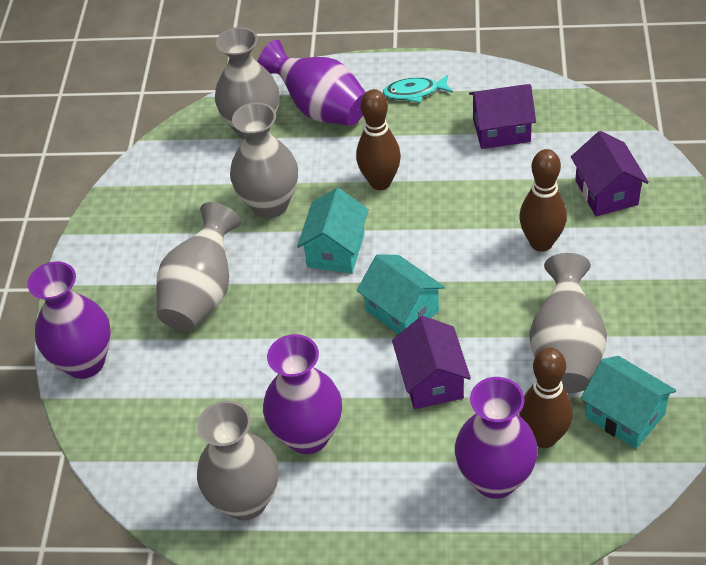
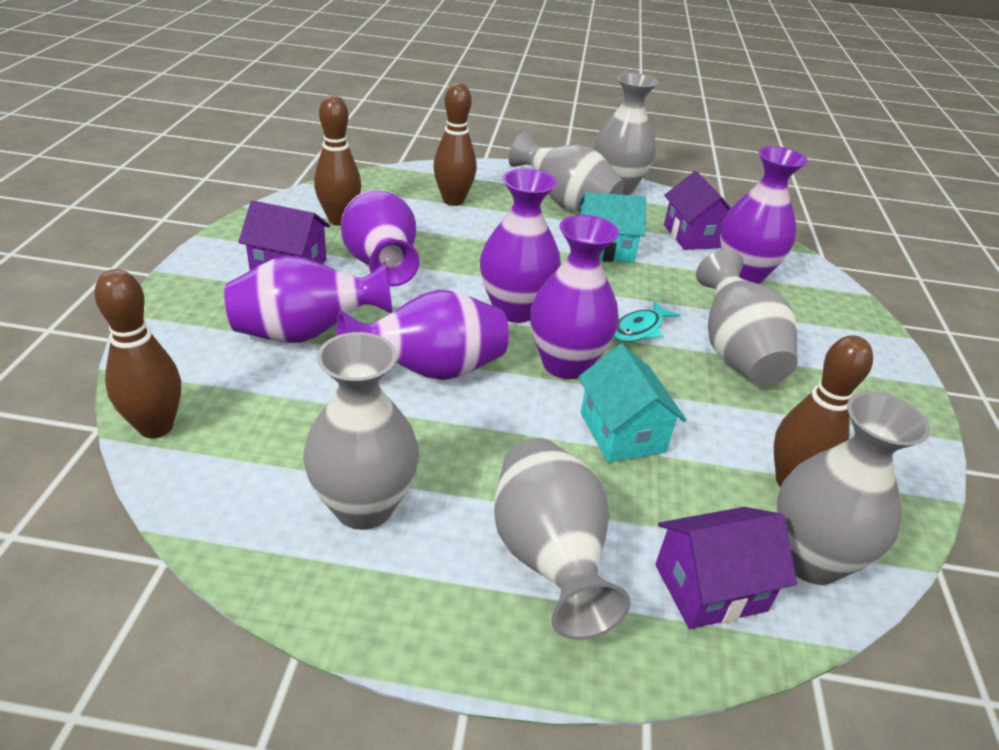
brown bowling pin: [356,89,401,190] [519,149,567,252] [519,348,573,448] = 3 -> [94,269,181,438] [314,95,361,226] [433,83,477,206] [774,335,873,487] = 4
grey vase: [156,202,241,331] [197,400,279,520] [215,27,279,139] [230,102,298,218] [529,253,607,393] = 5 -> [303,332,419,530] [494,438,631,640] [509,130,624,212] [594,73,658,195] [696,249,798,385] [776,391,931,585] = 6
purple vase: [27,262,111,379] [258,40,366,126] [263,334,342,454] [455,377,538,499] = 4 -> [224,256,393,343] [336,290,509,380] [341,190,419,287] [480,168,561,323] [530,215,619,379] [720,146,808,284] = 6
turquoise house: [297,188,369,273] [357,254,445,334] [581,356,676,449] = 3 -> [578,192,646,263] [578,344,686,462] = 2

